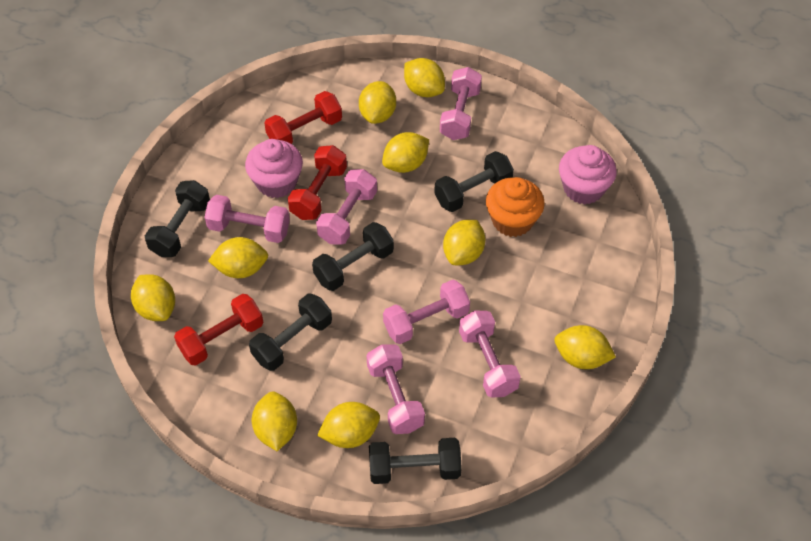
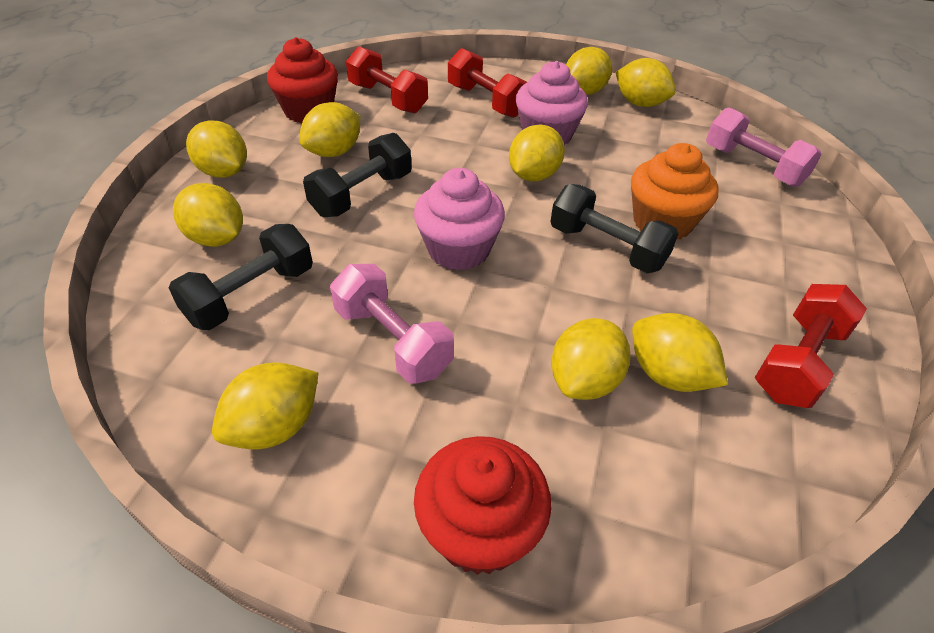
black dumbbell: [145,180,210,257] [249,294,332,371] [312,222,394,291] [369,438,462,484] [434,151,514,212] = 5 -> [169,224,313,330] [303,133,412,217] [550,184,679,273] = 3
pink dumbbell: [204,195,290,243] [316,169,377,245] [367,345,425,434] [383,280,470,344] [440,67,482,140] [459,311,521,398] = 6 -> [330,264,454,384] [706,107,821,187] = 2
red cupcake: none = 0 -> [267,37,338,123] [414,436,552,575] = 2

